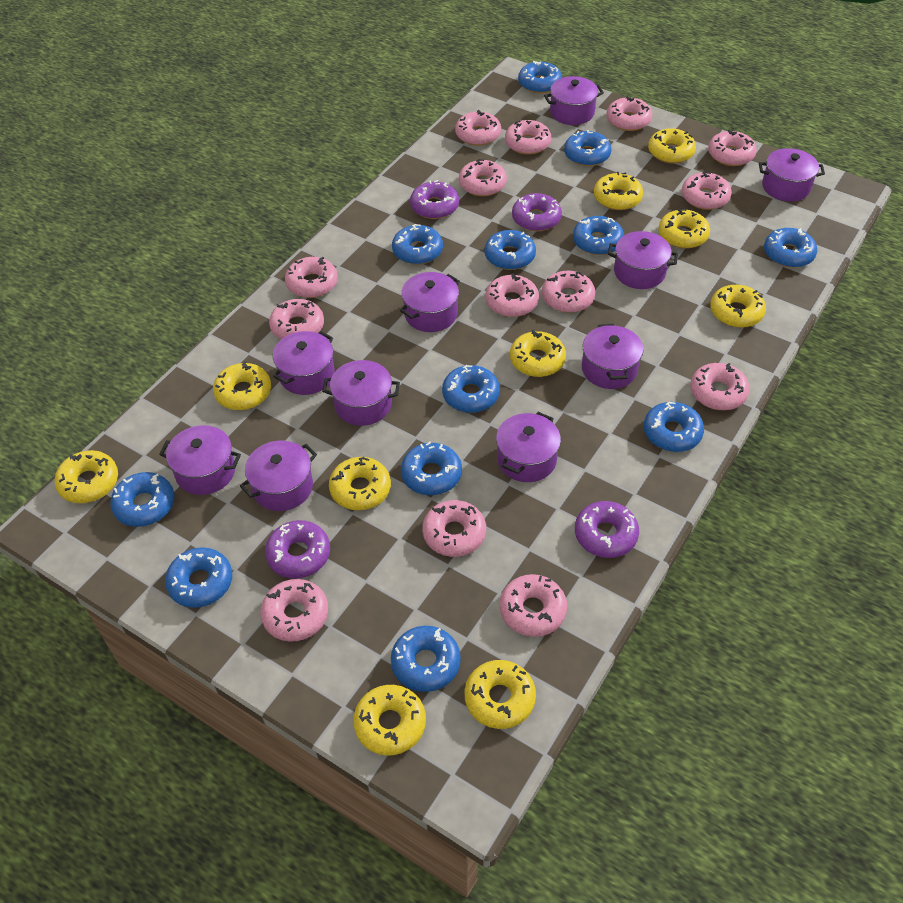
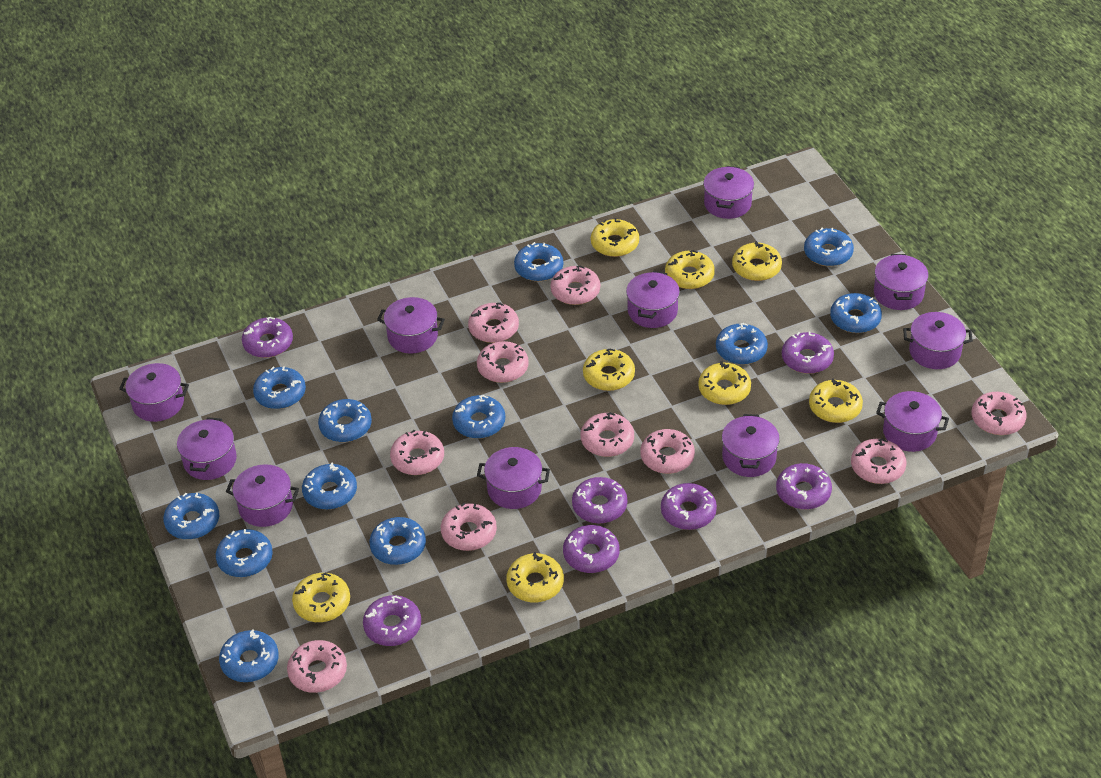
pink donut: [260,579,328,642] [269,299,324,339] [285,257,338,298] [422,500,486,557] [455,110,501,146] [459,159,507,196] [485,273,539,317] [500,574,567,637] [505,120,551,155] [542,271,595,313] [606,96,652,131] [682,172,732,210] [690,363,750,410] [708,129,756,166] = 14 -> [287,640,347,693] [390,430,444,475] [441,503,497,551] [468,302,519,343] [477,341,529,383] [550,265,600,305] [581,412,634,457] [640,429,695,474] [851,439,906,484] [972,392,1026,435] = 10
purple donut: [265,520,330,578] [410,180,459,219] [512,193,562,231] [575,501,639,558] = 4 -> [242,317,293,358] [363,595,421,646] [563,525,620,573] [572,477,627,524] [661,483,717,530] [776,463,832,509] [782,332,834,374] = 7
purple pot: [159,425,241,495] [240,440,317,511] [273,331,335,395] [322,360,400,426] [400,272,460,332] [496,412,561,482] [544,76,604,125] [582,324,643,389] [608,231,678,289] [759,148,825,202] = 10 -> [119,363,189,422] [177,417,237,480] [226,464,299,527] [377,297,445,354] [477,447,550,509] [626,271,680,328] [703,166,754,219] [722,414,780,477] [874,254,928,310] [876,391,949,452] [903,312,973,369] = 11
yellow donut: [55,450,118,503] [213,361,271,410] [329,457,391,510] [353,685,426,756] [465,660,536,729] [510,330,566,377] [594,172,643,210] [648,128,696,164] [659,209,710,249] [710,285,766,328] = 10 -> [292,573,350,622] [506,552,564,602] [583,348,635,391] [591,218,639,257] [665,250,715,289] [698,361,751,405] [732,241,782,281] [809,378,863,423] = 8

